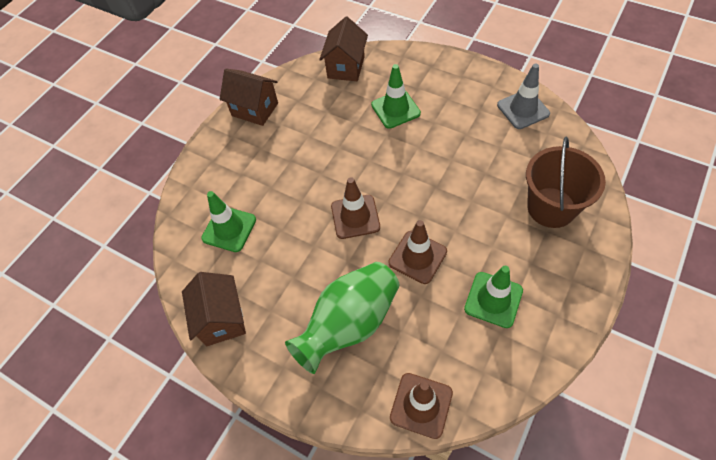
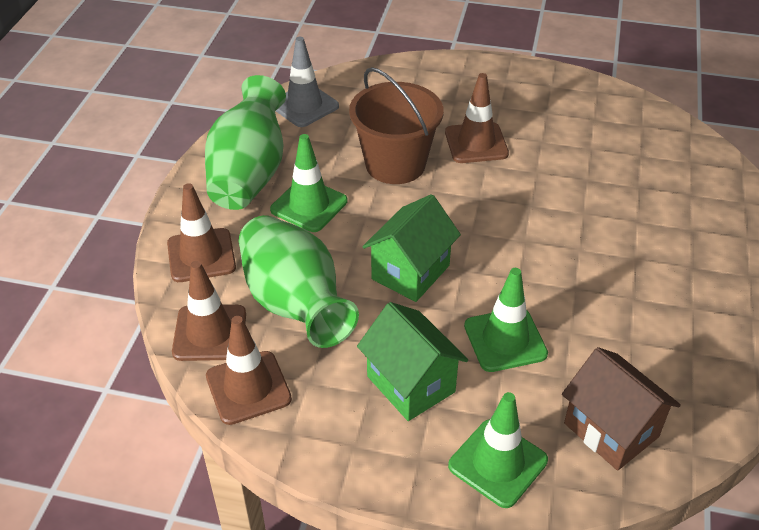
brown house: [182,272,246,346] [220,68,278,126] [319,17,368,81] = 3 -> [562,347,681,471] = 1
brown traffic cone: [331,177,380,239] [388,220,447,284] [390,373,453,439] = 3 -> [167,183,236,282] [172,261,246,361] [206,316,292,425] [445,73,509,163] = 4
green house: none = 0 -> [357,302,468,421] [362,194,461,302] = 2
green vase: [285,262,399,374] = 1 -> [205,75,286,210] [239,215,359,348] = 2

